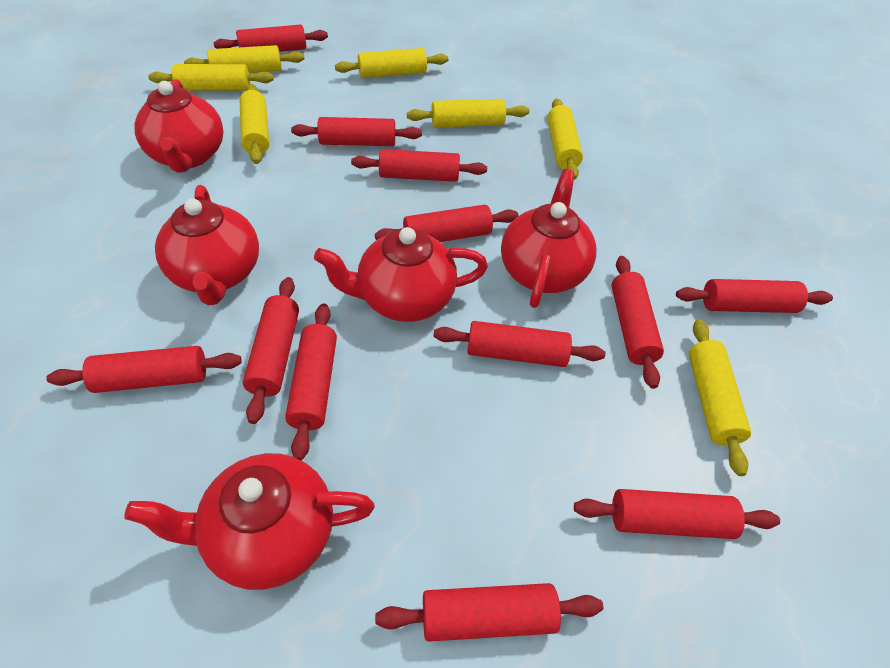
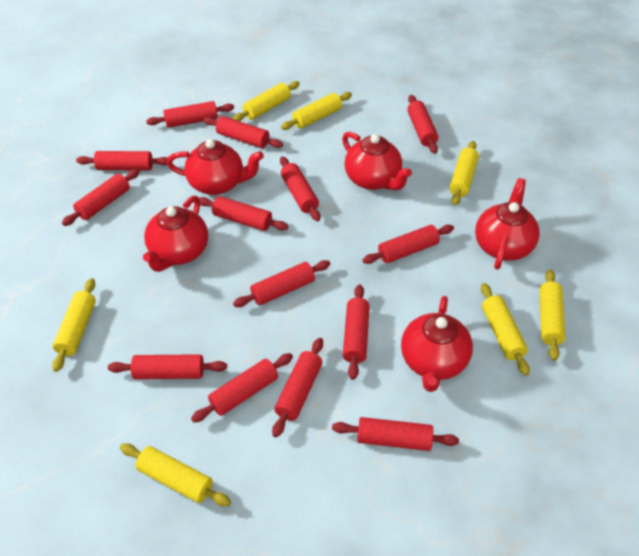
red rolling pin: [46,346,242,393] [213,25,328,52] [243,277,299,424] [285,303,337,461] [291,117,422,146] [351,149,487,182] [375,205,518,242] [375,583,603,642] [433,321,605,367] [574,489,780,539] [611,256,664,389] [676,279,833,313] = 12 -> [62,169,140,226] [76,151,167,171] [108,354,227,379] [146,101,234,128] [191,353,293,422] [199,196,288,231] [203,116,283,148] [233,260,330,307] [272,338,323,437] [280,156,320,221] [332,417,459,451] [343,284,370,380] [363,225,454,264] [407,95,438,154] = 14

